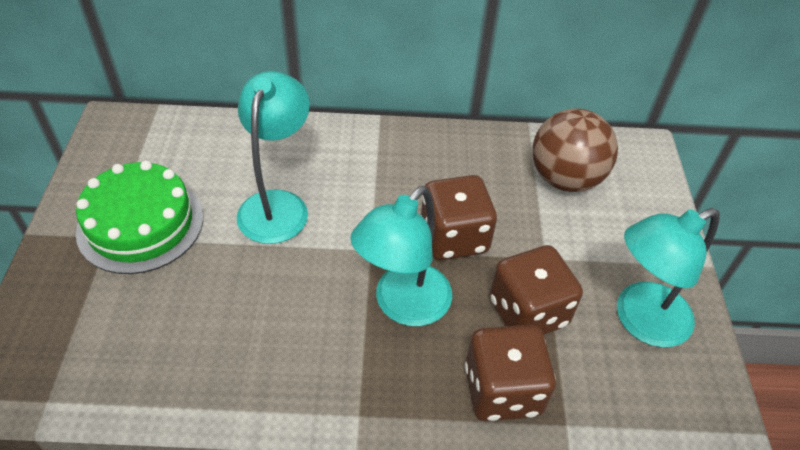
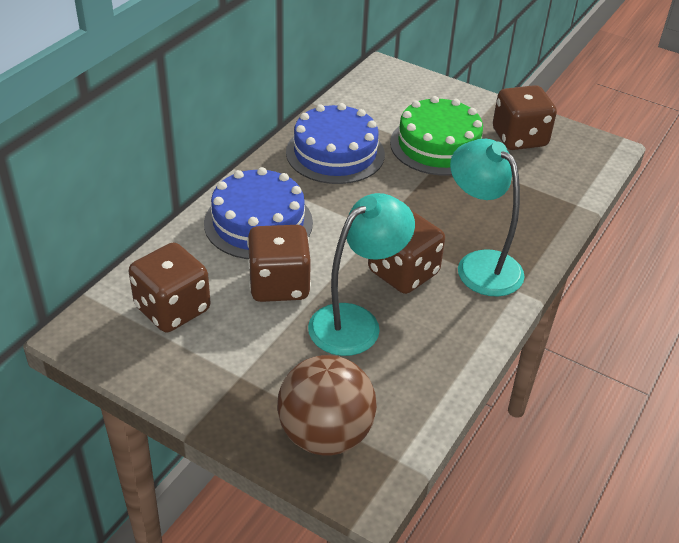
blue cake: none = 0 -> [204,167,313,259] [286,103,385,184] = 2
brown dice: [421,175,497,260] [465,325,556,421] [490,245,583,335] = 3 -> [129,242,210,332] [247,225,311,302] [368,210,445,294] [493,85,557,150] = 4
turquoise lamp: [237,71,310,244] [350,186,452,326] [617,208,720,347] = 3 -> [308,193,415,356] [450,139,525,297] = 2

